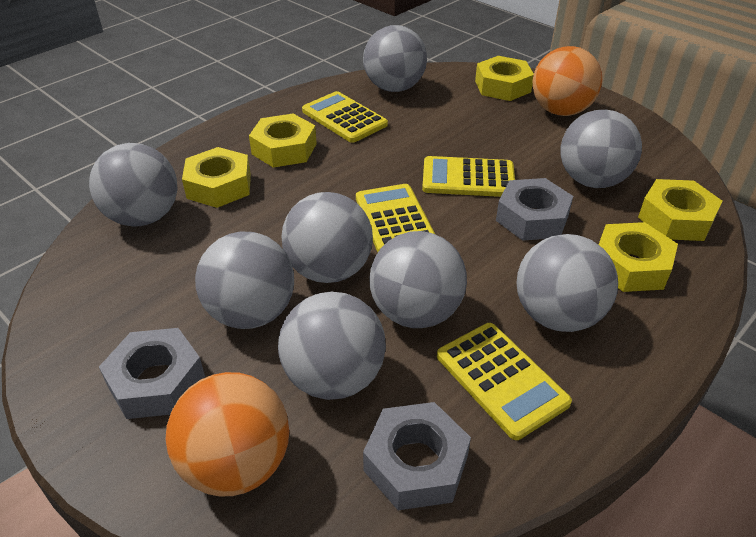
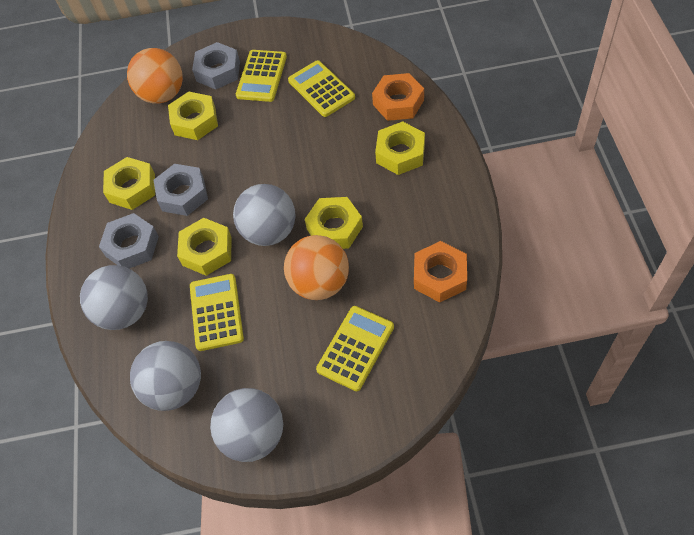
grey ball: [89,143,178,226] [195,232,294,329] [278,292,386,400] [281,192,373,283] [363,25,427,92] [369,231,467,328] [517,234,618,332] [561,110,642,188] = 8 -> [80,265,148,330] [130,341,201,411] [210,388,283,462] [233,184,296,246] = 4
orange nut: none = 0 -> [372,73,424,121] [414,241,467,302] = 2

